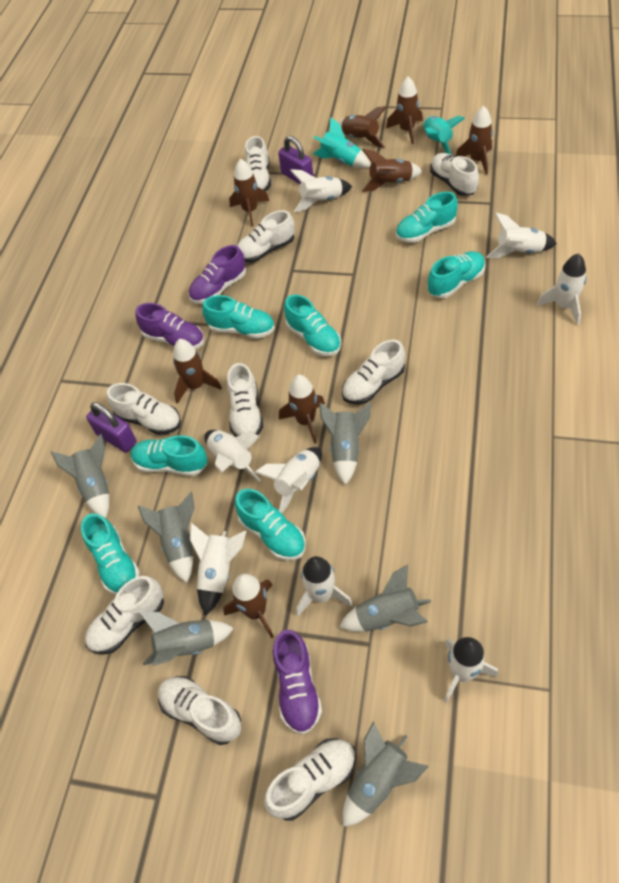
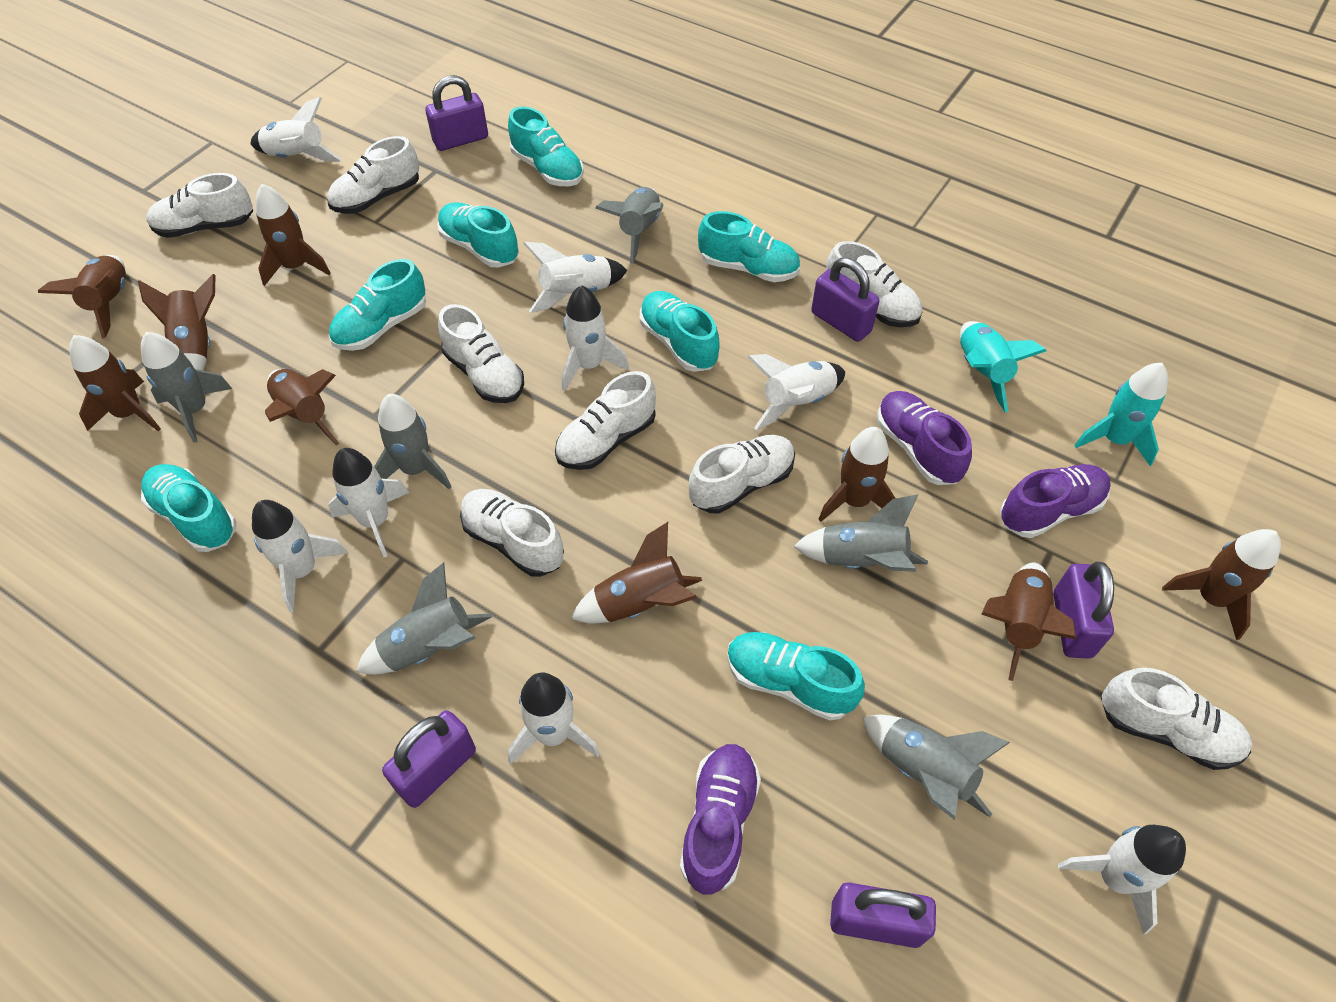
brown rocket: [173,339,222,404] [223,574,274,638] [229,159,269,227] [279,375,325,444] [338,106,386,148] [362,149,423,192] [386,76,423,144] [456,106,493,175] = 8 -> [38,255,126,339] [69,335,161,431] [138,274,216,371] [256,184,331,286] [265,369,339,446] [571,522,702,623] [818,427,895,522] [981,562,1076,681] [1162,529,1281,640] = 9
purple padlock: [86,402,137,453] [278,136,313,184] = 2 -> [382,710,476,808] [425,75,488,151] [811,258,879,342] [830,882,936,948] [1053,562,1114,658] = 5
white shoe: [85,576,164,655] [107,383,181,435] [158,676,241,745] [227,363,263,437] [237,210,295,263] [245,136,271,191] [264,738,356,821] [342,340,405,404] [430,153,479,196] = 9 -> [146,173,253,238] [327,136,419,214] [438,304,524,403] [460,489,564,577] [555,371,656,470] [689,435,795,514] [826,241,922,327] [1101,668,1253,770] = 8

